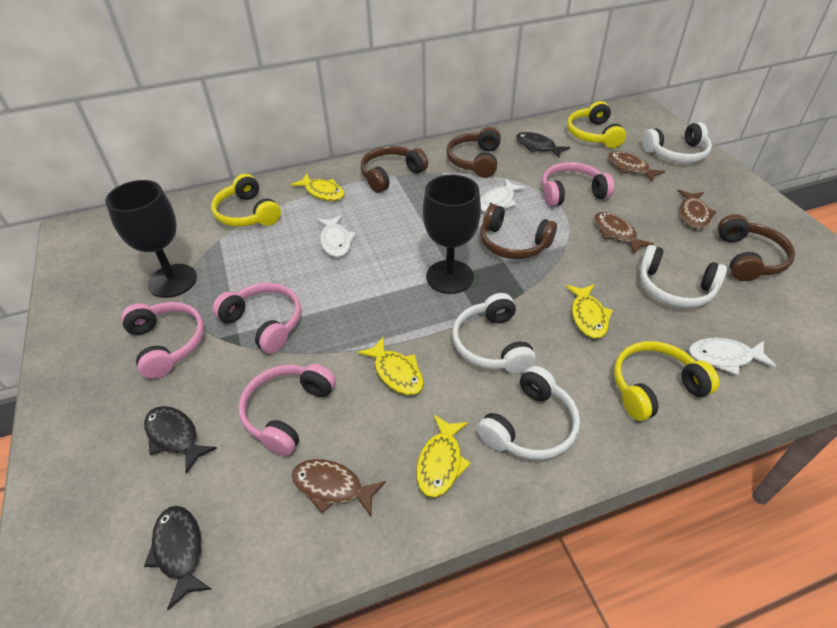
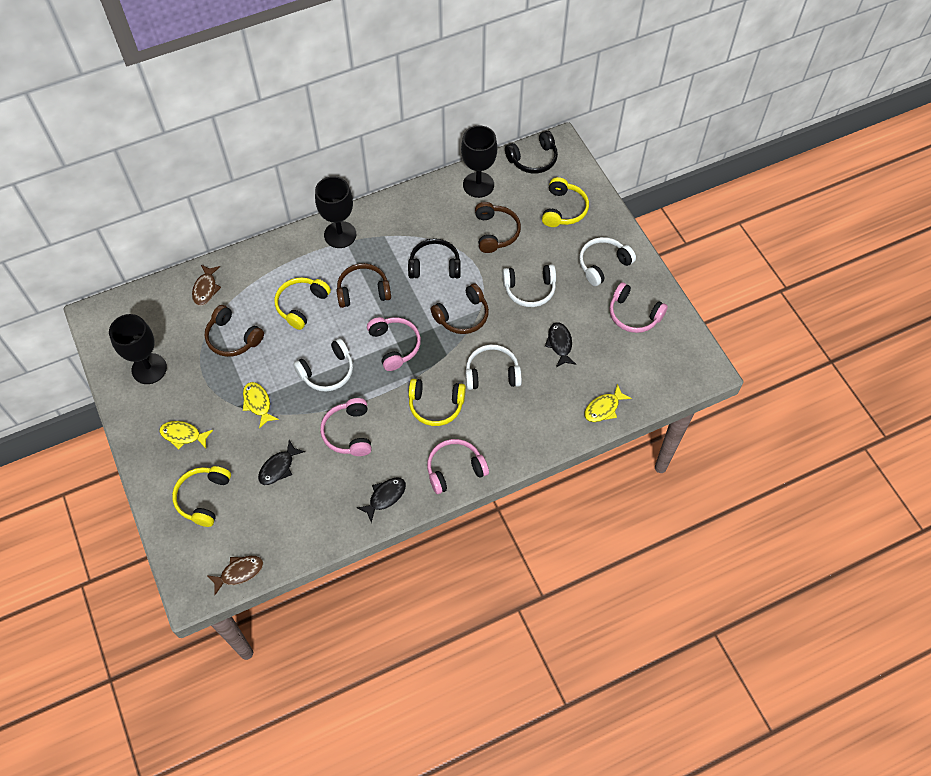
black goblet: [105,180,197,298] [423,175,481,294] = 2 -> [109,314,167,384] [315,176,356,248] [461,125,497,198] = 3
black headphones: none = 0 -> [408,238,461,278] [505,131,558,174] = 2
brown fish: [291,459,386,516] [594,212,654,254] [608,151,665,182] [678,190,717,229] = 4 -> [192,265,221,306] [206,556,263,595] = 2
white fish: [317,215,356,257] [480,179,526,212] [689,338,776,375] = 3 -> none = 0
yellow fish: [290,173,344,201] [357,337,424,395] [416,415,471,498] [565,284,613,339] = 4 -> [159,421,213,450] [243,382,279,429] [584,384,632,422] = 3
yellow headphones: [211,174,281,227] [567,101,626,148] [614,341,719,421] = 3 -> [172,466,231,527] [274,277,331,330] [408,379,466,426] [542,177,589,227] = 4

